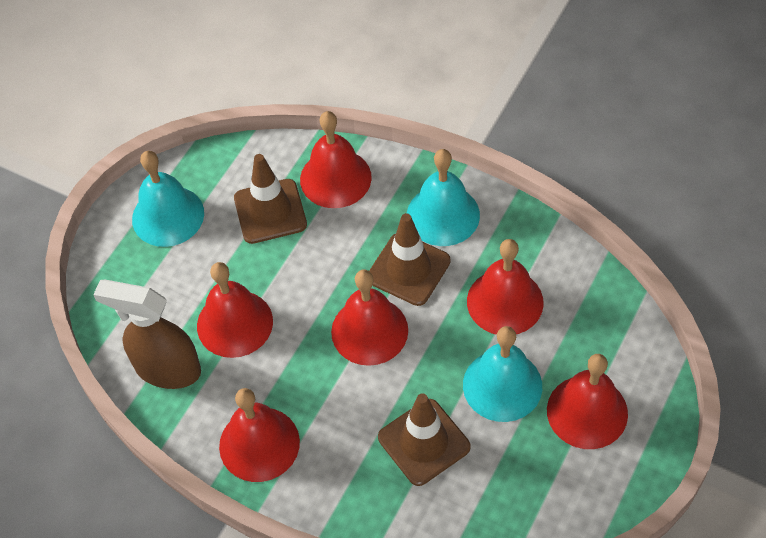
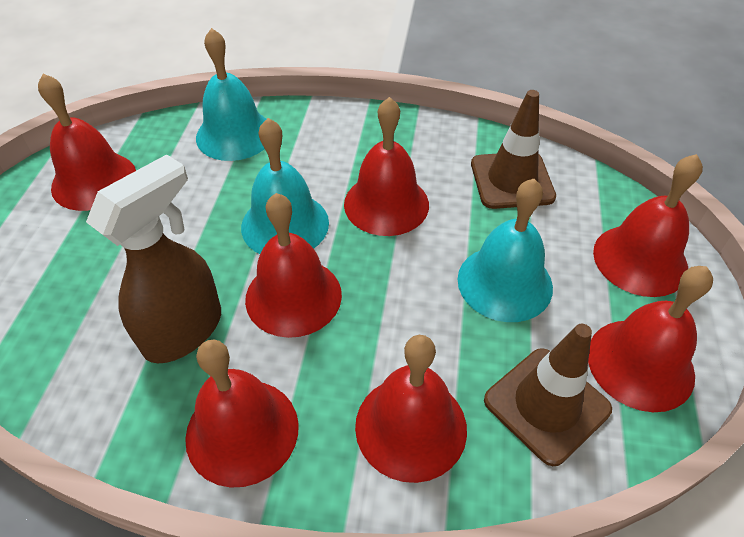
brown traffic cone: [234,154,307,244] [369,213,451,306] [378,393,471,486] = 3 -> [471,90,556,209] [484,324,612,466] = 2
red bell: [197,262,273,358] [219,388,300,482] [300,111,372,208] [331,270,408,366] [467,239,544,335] [547,354,628,449] = 6 -> [38,74,136,211] [185,339,299,488] [245,193,342,338] [344,97,429,236] [355,335,467,483] [588,266,713,412] [593,154,703,297] = 7

